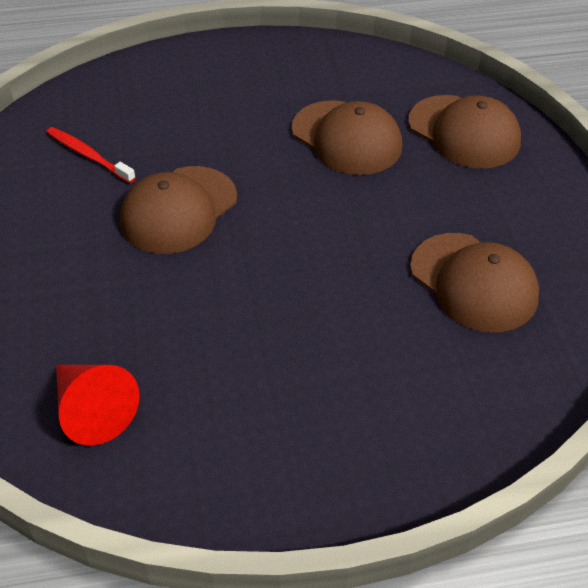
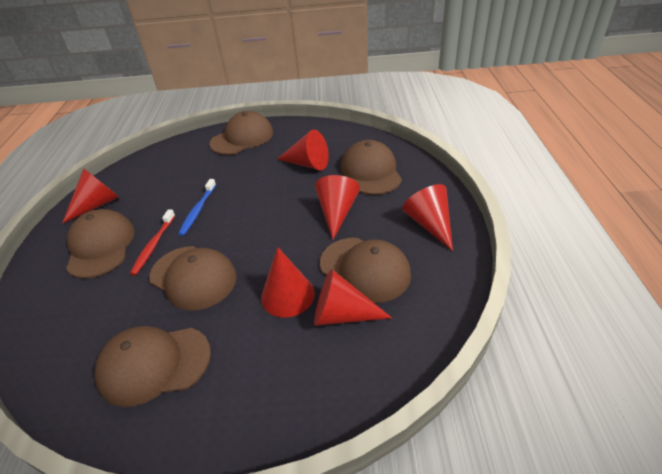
blue toothbrush: none = 0 -> [178,179,216,236] = 1
brown cap: [120,166,237,254] [291,100,402,175] [408,95,521,169] [410,233,539,333] = 4 -> [66,209,135,278] [95,326,211,407] [149,246,237,311] [210,111,273,155] [320,238,411,303] [341,140,402,195] = 6
red cone: [56,365,140,446] = 1 -> [62,168,119,224] [261,247,315,318] [277,130,329,170] [314,269,392,326] [315,175,360,240] [402,184,453,251] = 6

